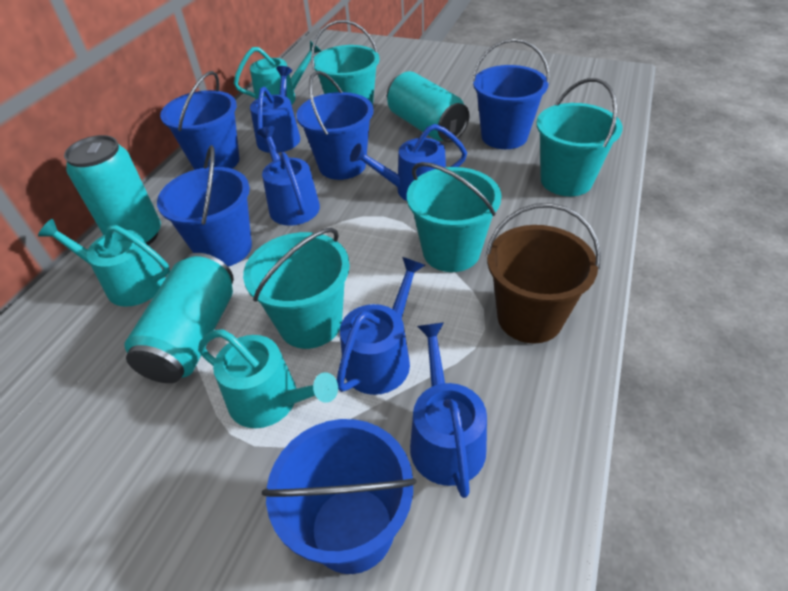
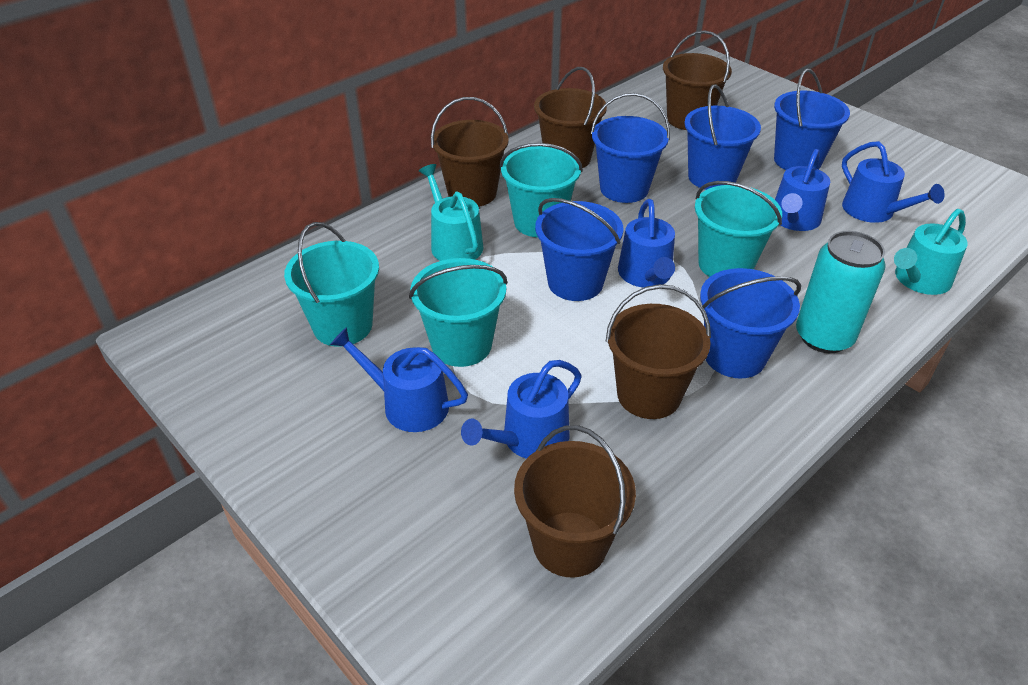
brown bucket: [485,203,601,343] = 1 -> [431,97,508,207] [514,425,636,578] [534,67,607,168] [606,284,711,419] [663,30,732,130] = 5
turquoise can: [64,135,161,245] [124,253,234,383] [387,71,470,142] = 3 -> [796,231,886,353] = 1
turquoise watering can: [38,219,170,307] [198,329,338,428] [234,41,321,105] = 3 -> [419,164,484,261] [894,209,968,295] = 2

